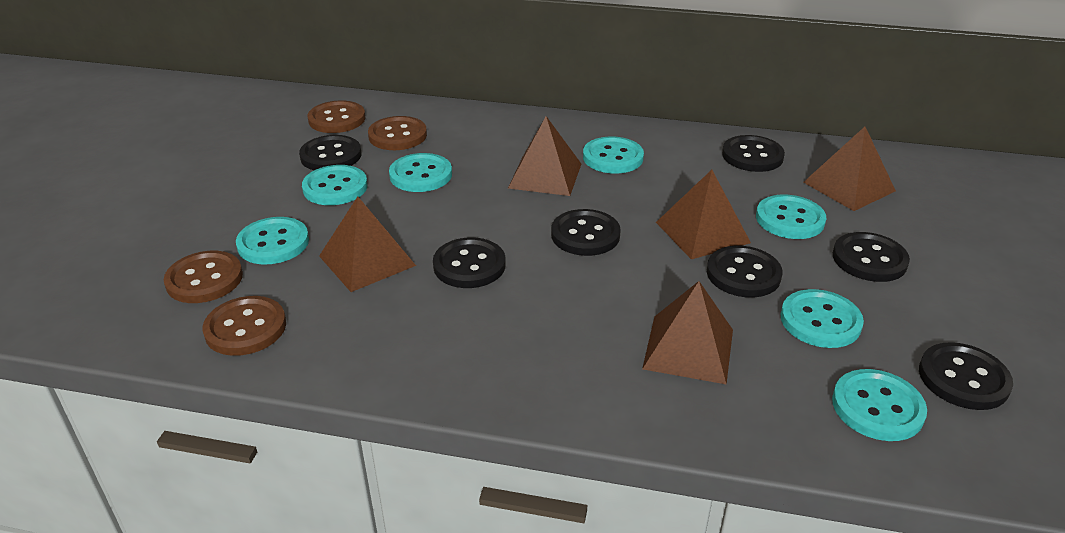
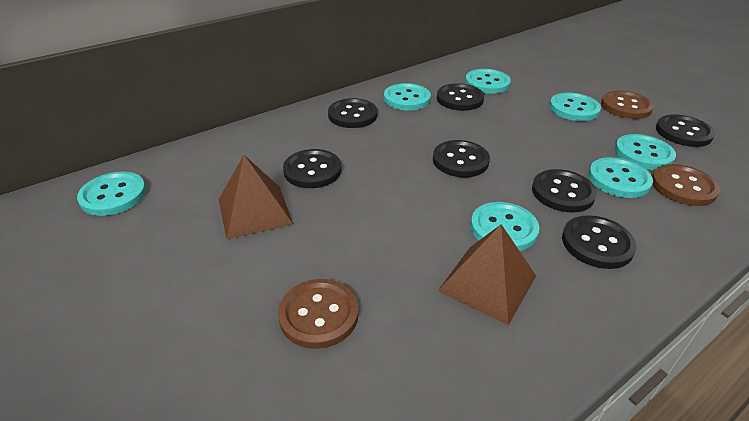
brown button: [164,251,243,303] [202,296,286,356] [308,100,365,133] [368,116,427,150] = 4 -> [278,279,359,349] [601,91,654,119] [652,164,720,206] = 3
brown pyramid: [319,196,416,292] [508,116,581,196] [642,281,733,385] [656,170,751,259] [803,127,896,211] = 5 -> [219,155,293,239] [438,224,536,325] = 2

